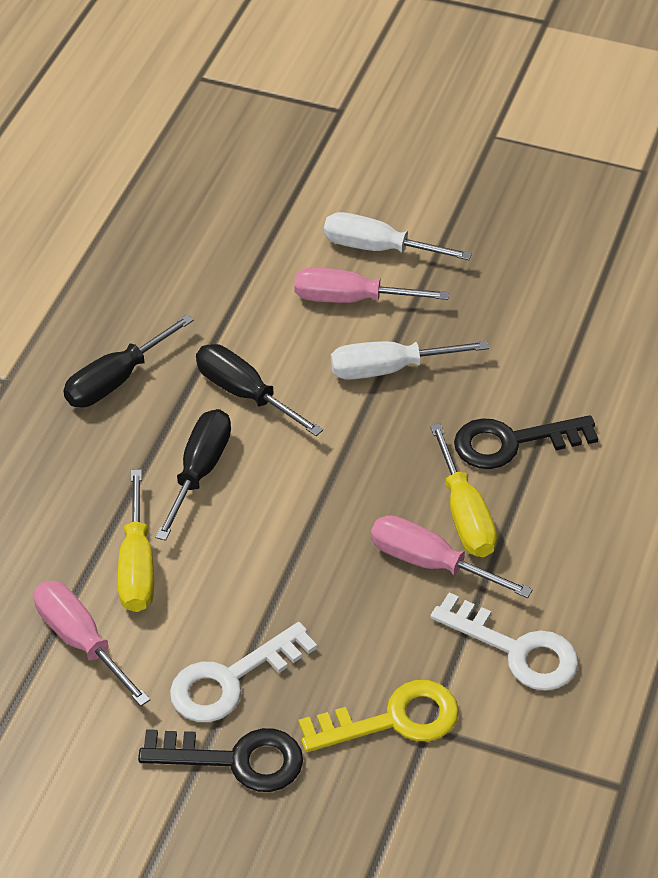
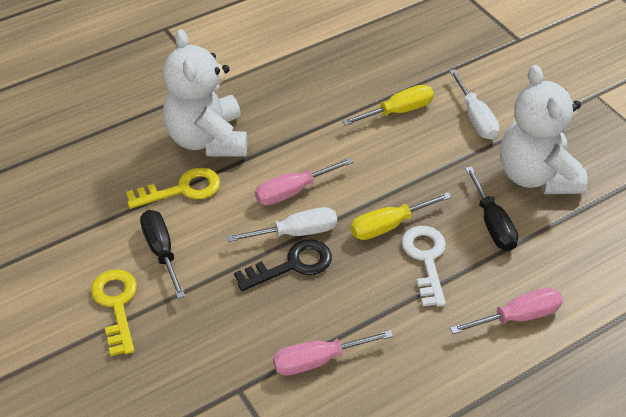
black key: [138,728,303,792] [454,415,598,469] = 2 -> [234,239,332,291] = 1
black screwdriver: [63,314,194,407] [155,409,231,541] [196,344,323,436] = 3 -> [140,210,185,299] [465,166,518,251] = 2
white key: [170,622,317,722] [431,592,578,691] = 2 -> [401,226,446,307] = 1
white teddy bear: none = 0 -> [163,29,247,157] [500,65,587,194] = 2
yellow key: [299,680,459,752] = 1 -> [91,269,137,356] [126,167,220,209] = 2

